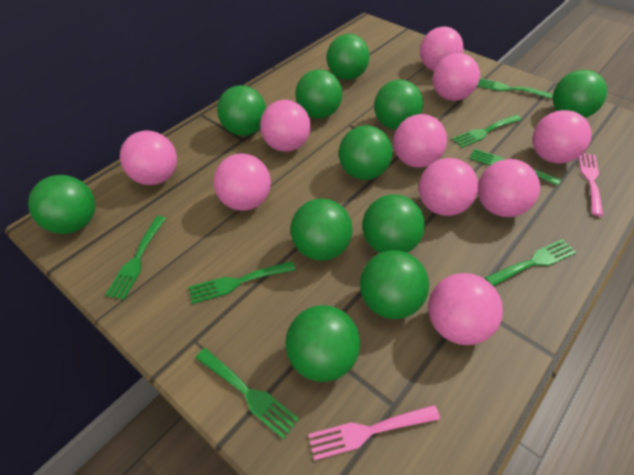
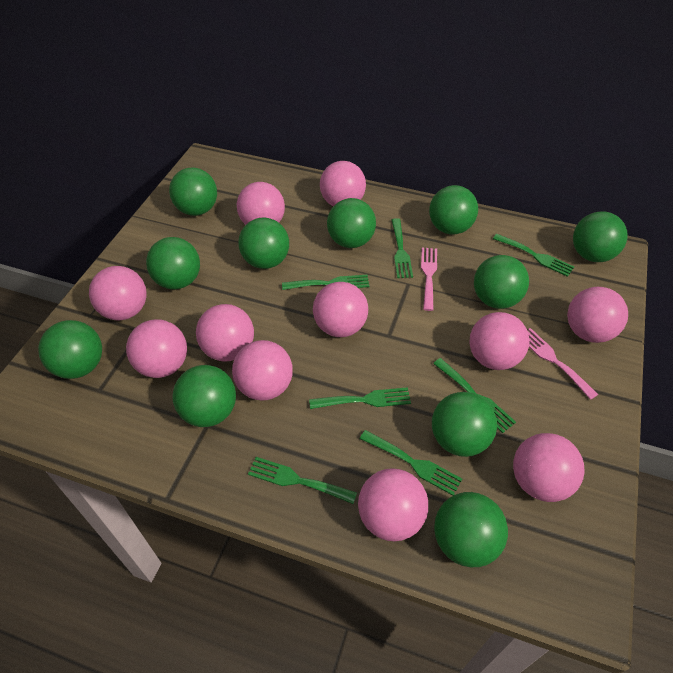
pink ball: [120,131,177,185] [213,154,271,211] [260,100,311,152] [393,114,447,168] [419,158,479,216] [420,27,464,71] [428,273,503,345] [433,53,480,101] [478,159,540,217] [533,110,591,164] = 10 -> [89,266,147,320] [126,319,187,378] [196,304,254,362] [232,340,293,401] [237,182,285,225] [313,282,368,337] [320,161,366,206] [358,468,428,541] [469,312,529,370] [513,433,584,502] [567,287,628,343] = 11

